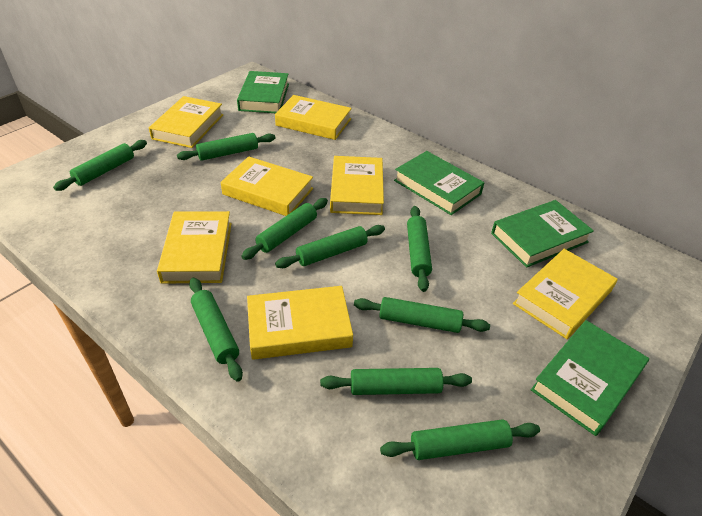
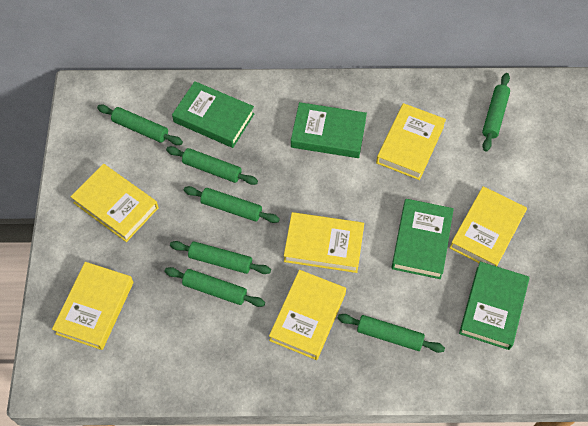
green rolling pin: [53,140,147,191] [177,133,275,161] [189,278,243,382] [241,198,328,260] [275,225,385,268] [320,368,472,395] [354,297,490,333] [380,419,540,460] [407,206,432,292] = 9 -> [97,105,183,145] [164,267,265,307] [166,146,258,185] [170,241,271,274] [184,186,280,223] [337,314,445,353] [482,73,510,152] = 7
yellow book: [149,96,223,148] [157,211,232,284] [220,156,313,216] [247,286,353,360] [275,95,352,140] [330,156,384,215] [513,249,618,339] = 7 -> [52,262,133,350] [71,164,159,242] [269,270,346,360] [284,212,364,273] [376,103,446,180] [450,186,527,266] = 6

